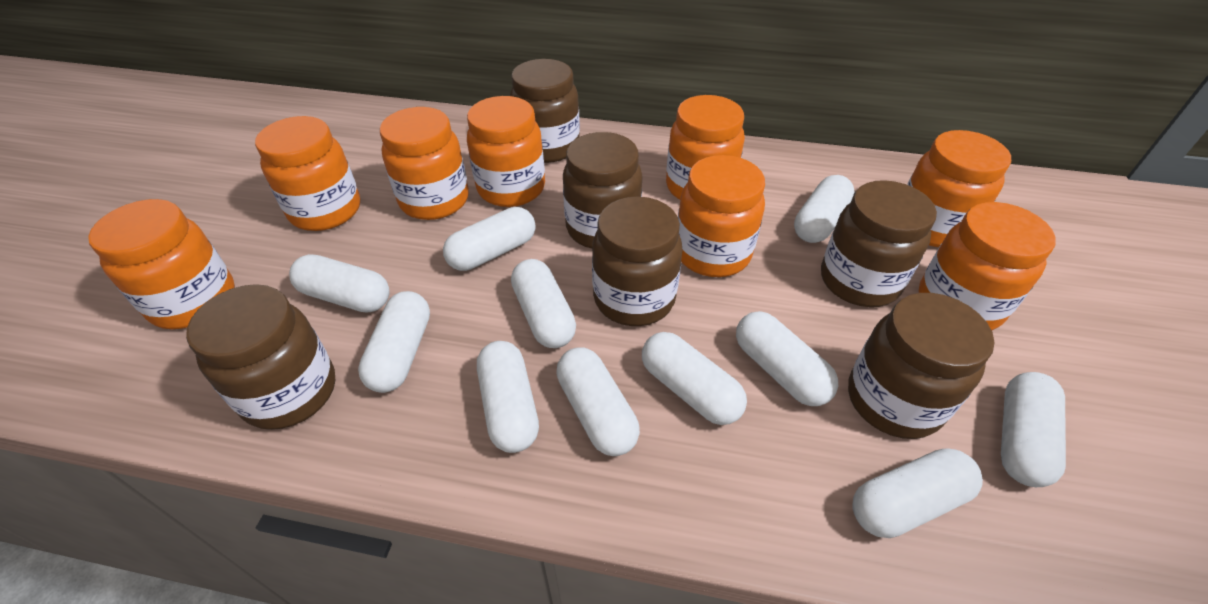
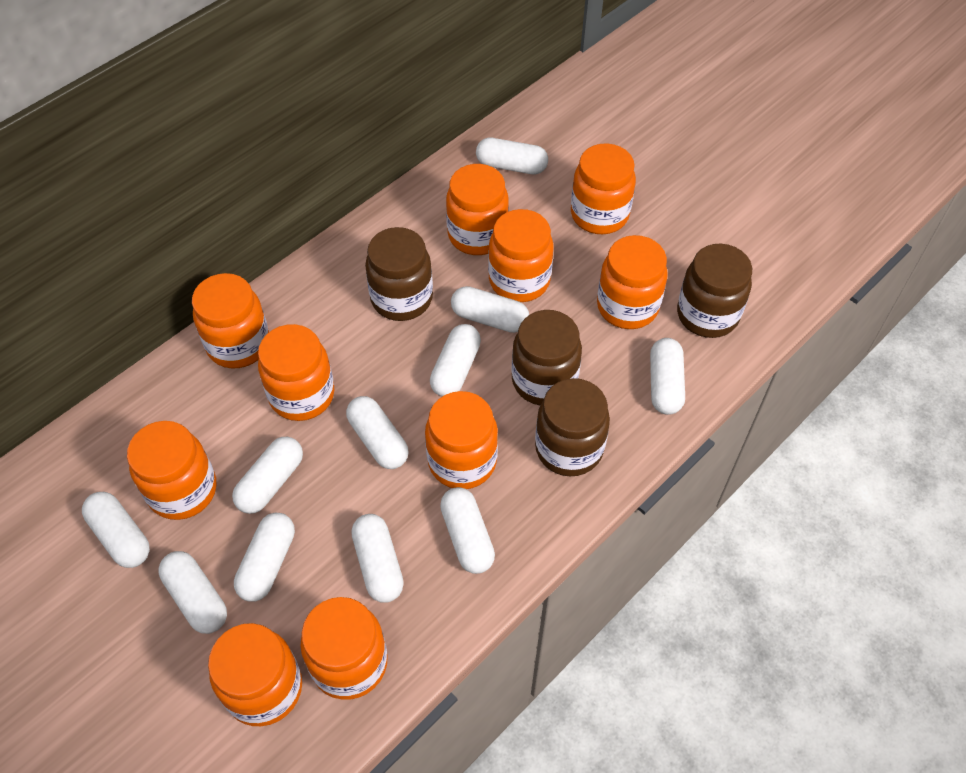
brown jar: [186,284,335,430] [510,59,580,163] [563,132,642,249] [592,197,683,326] [821,180,937,307] [848,293,994,439] = 6 -> [365,227,433,321] [511,310,582,405] [535,378,610,476] [677,244,752,338] = 4
orange jar: [88,199,235,329] [255,116,360,231] [380,107,469,220] [467,96,545,207] [666,95,745,200] [678,155,765,277] [907,130,1011,247] [918,202,1056,330] = 8 -> [127,421,216,520] [192,273,269,368] [208,623,302,726] [258,324,334,421] [300,597,387,700] [425,391,498,489] [446,164,509,255] [488,209,553,302] [571,143,636,234] [597,235,668,329] = 10

